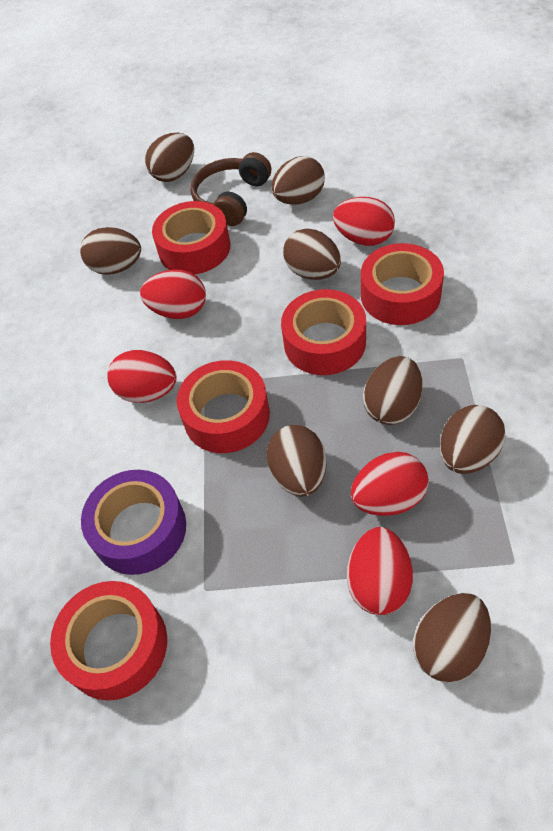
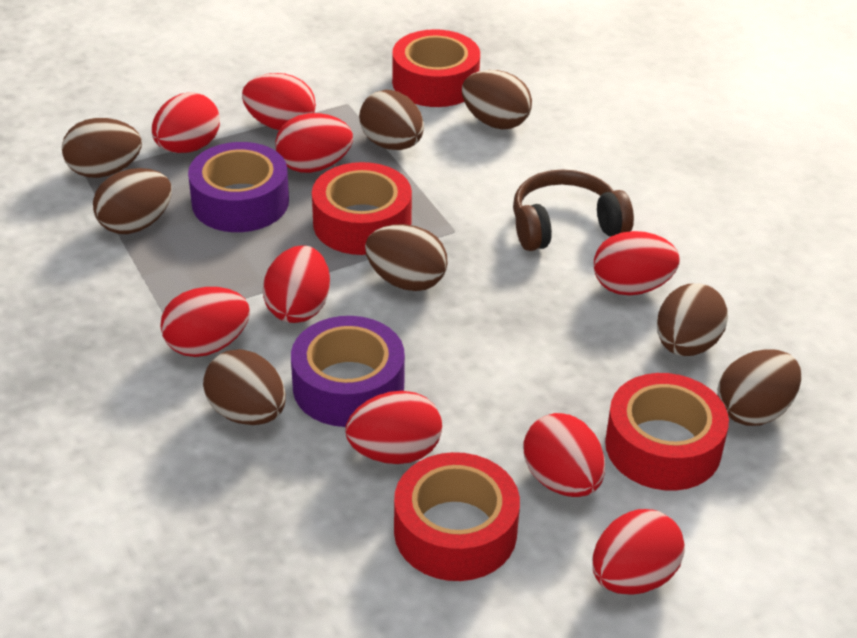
purple tape: [81,470,186,575] = 1 -> [188,142,289,232] [291,316,405,427] = 2
red egg: [107,350,177,403] [140,269,206,319] [333,197,395,246] [347,527,413,615] [351,452,429,516] = 5 -> [152,92,220,153] [160,287,250,357] [242,73,316,130] [263,245,330,323] [275,113,353,173] [346,391,442,464] [524,413,605,497] [592,509,685,595] [594,231,680,295] = 9
red tape: [50,581,167,700] [152,201,230,274] [177,360,270,453] [281,289,366,375] [361,243,444,325] = 5 -> [312,162,412,255] [392,29,480,107] [394,452,520,581] [605,373,729,491] = 4

